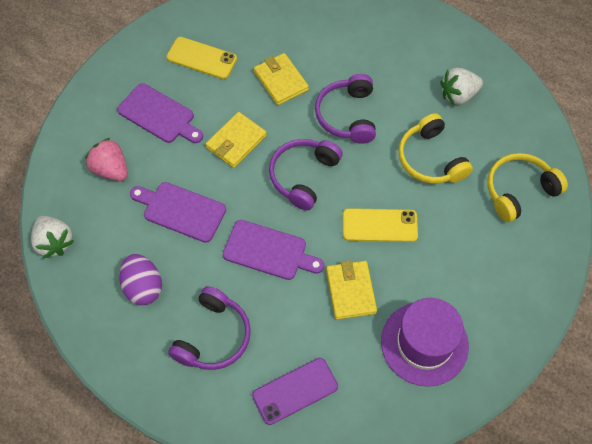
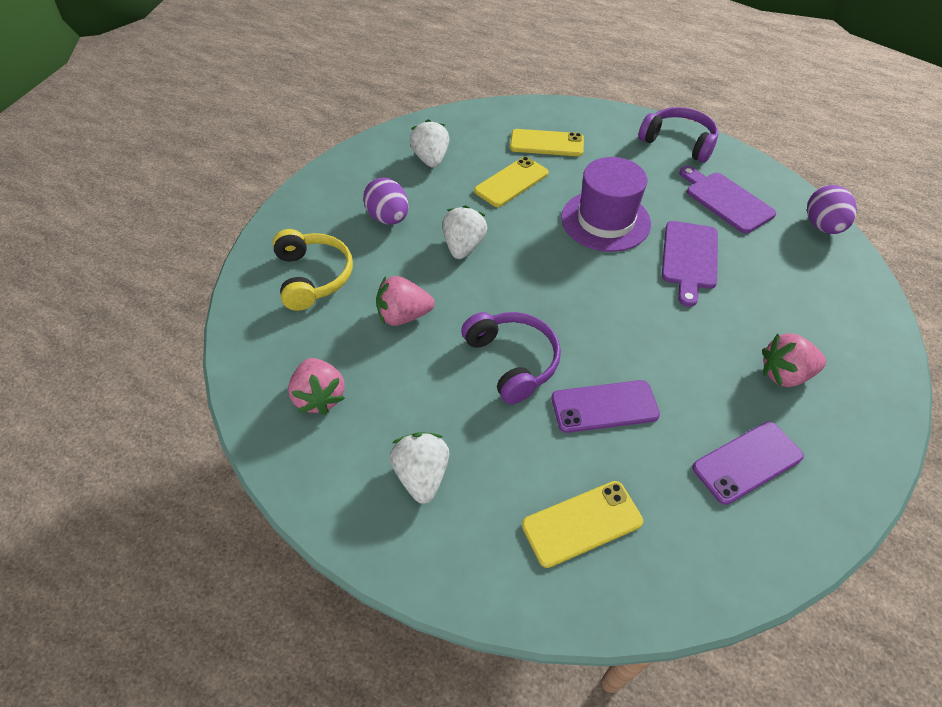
pink strawberry: [85,138,128,181] = 1 -> [288,358,345,415] [376,276,435,326] [762,333,826,387] = 3
purple cutting board: [117,83,203,143] [130,182,226,243] [223,220,324,280] = 3 -> [662,221,718,307] [679,166,776,233] = 2
purple egg: [119,254,162,305] = 1 -> [363,178,409,225] [807,185,857,234] = 2
purple headphones: [168,286,251,370] [269,139,343,211] [315,74,376,144] = 3 -> [461,312,561,404] [638,107,718,163] = 2
purple phone: [252,358,338,425] = 1 -> [551,380,660,433] [692,421,804,505] = 2
white strawberry: [31,216,74,258] [440,68,483,105] = 2 -> [390,432,449,504] [409,119,449,168] [442,205,487,259] = 3
yellow headphones: [398,113,473,184] [487,153,568,222] = 2 -> [273,229,353,311] = 1
yellow phone: [166,37,237,79] [343,208,418,242] = 2 -> [474,157,549,207] [510,129,584,156] [522,481,643,568] = 3
yellow wallet: [206,112,267,168] [254,53,309,105] [326,260,377,320] = 3 -> none = 0

